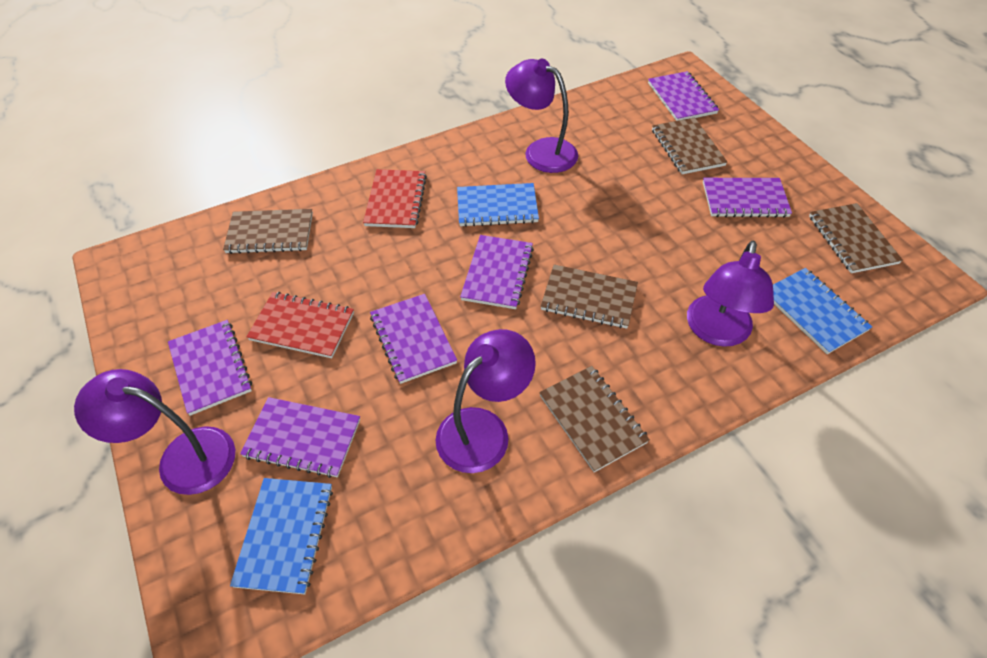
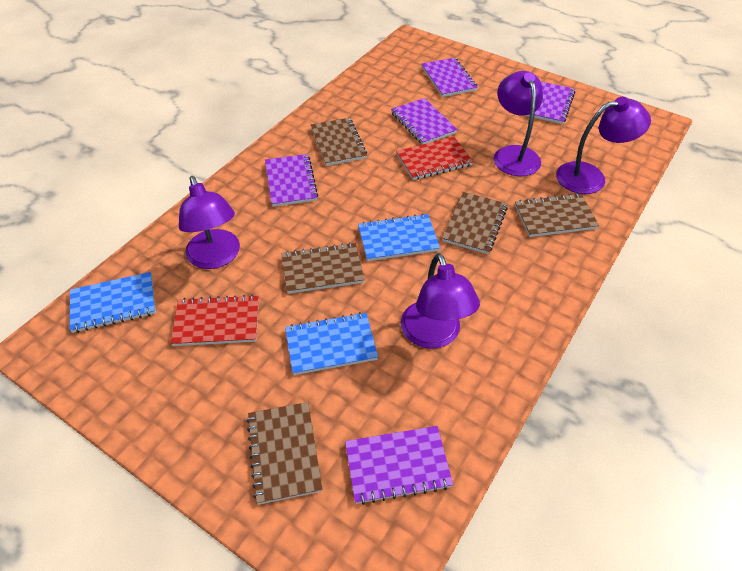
purple notebook: [168,320,252,416] [240,397,360,478] [370,294,457,384] [460,235,534,309] [648,71,719,121] [703,178,792,218] = 6 -> [265,154,318,207] [345,426,453,505] [391,98,458,144] [422,58,478,97] [525,81,575,124] = 5

